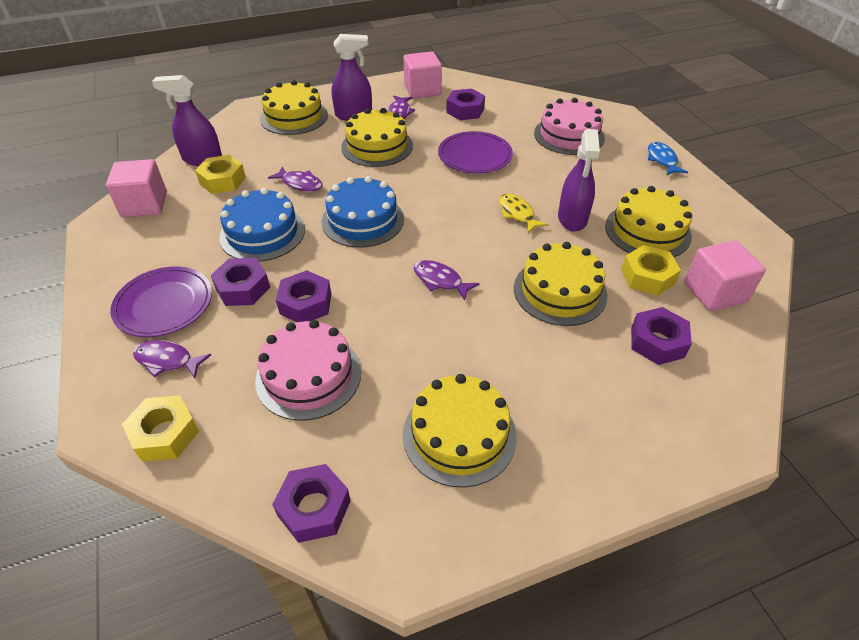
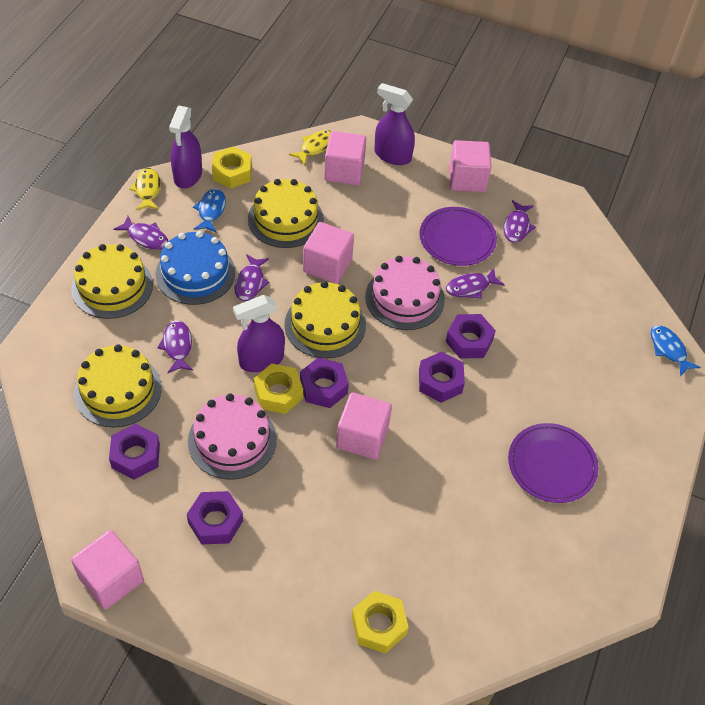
blue cake: [219,188,305,262] [321,176,404,248] = 2 -> [155,231,235,305] = 1
blue fish: [648,142,688,176] = 1 -> [193,189,226,233] [651,325,700,376] = 2
pink cube: [106,159,167,218] [403,51,442,99] [684,240,766,311] = 3 -> [71,530,144,610] [303,222,354,284] [324,131,366,185] [336,392,392,460] [449,140,491,192] = 5
purple fish: [133,340,211,378] [268,166,323,192] [387,96,415,119] [414,260,480,301] = 4 -> [113,216,168,250] [157,320,193,373] [235,254,270,301] [446,268,504,299] [503,200,536,243] = 5
yellow cake: [260,80,328,135] [341,108,413,167] [403,374,517,487] [514,242,608,326] [605,186,692,257] = 5 -> [71,244,153,319] [74,344,162,428] [248,179,324,248] [284,281,366,358] = 4
yellow fish: [499,194,549,233] = 1 -> [129,168,161,210] [289,130,331,165] = 2

